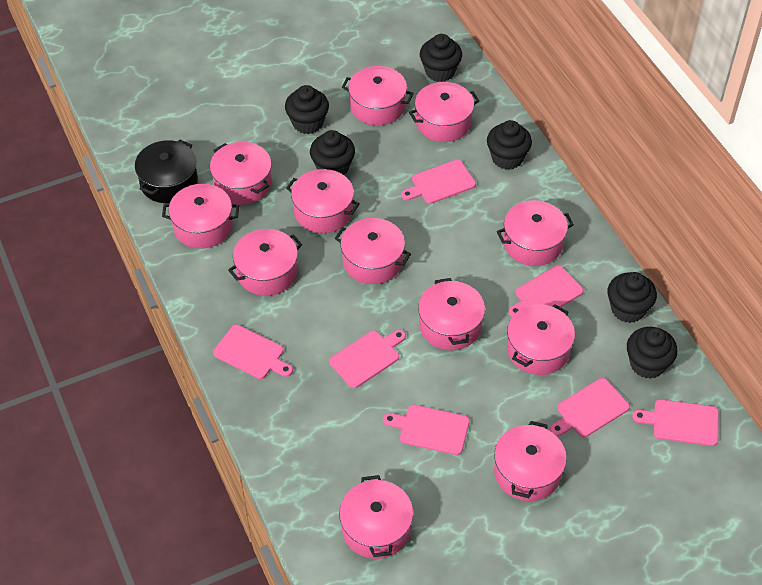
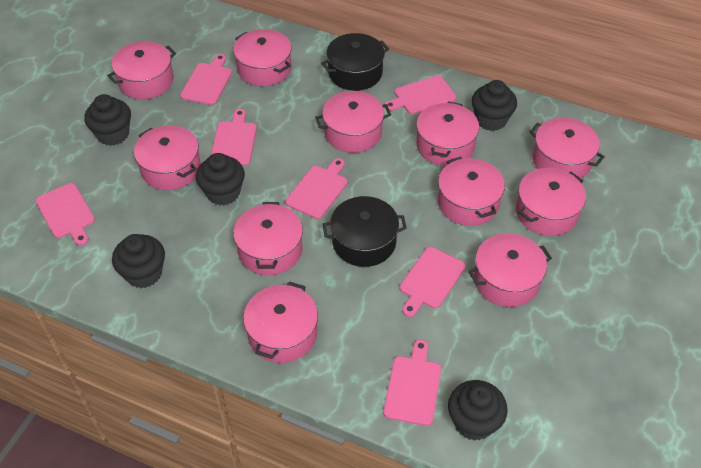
black cupcake: [285,85,329,134] [310,130,355,176] [420,34,462,82] [487,120,532,170] [607,272,657,323] [627,327,677,379] = 6 -> [84,94,131,146] [112,234,165,288] [196,153,245,206] [448,380,508,441] [472,80,517,131] = 5
black pot: [135,140,198,203] = 1 -> [321,33,389,91] [323,196,407,267] = 2
pink pot: [162,184,239,249] [210,142,272,205] [228,229,302,296] [286,169,359,233] [335,218,411,284] [339,475,413,559] [342,66,414,125] [409,82,479,142] [418,278,485,350] [494,421,567,501] [497,200,574,266] [507,304,575,375] = 12 -> [107,41,176,99] [134,125,201,190] [233,29,292,86] [233,202,303,275] [243,282,318,363] [315,91,391,153] [416,101,479,166] [438,157,505,226] [468,233,552,307] [516,168,586,236] [529,118,605,178] = 11

